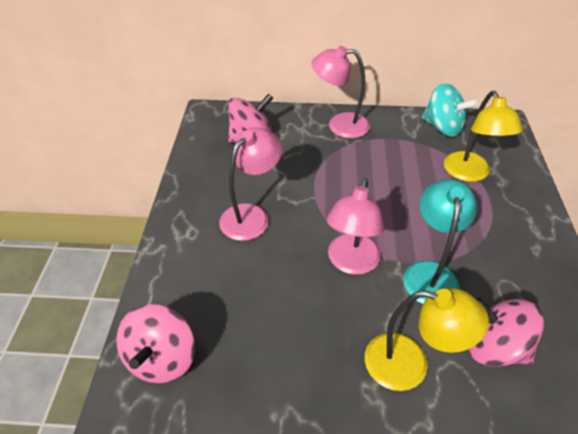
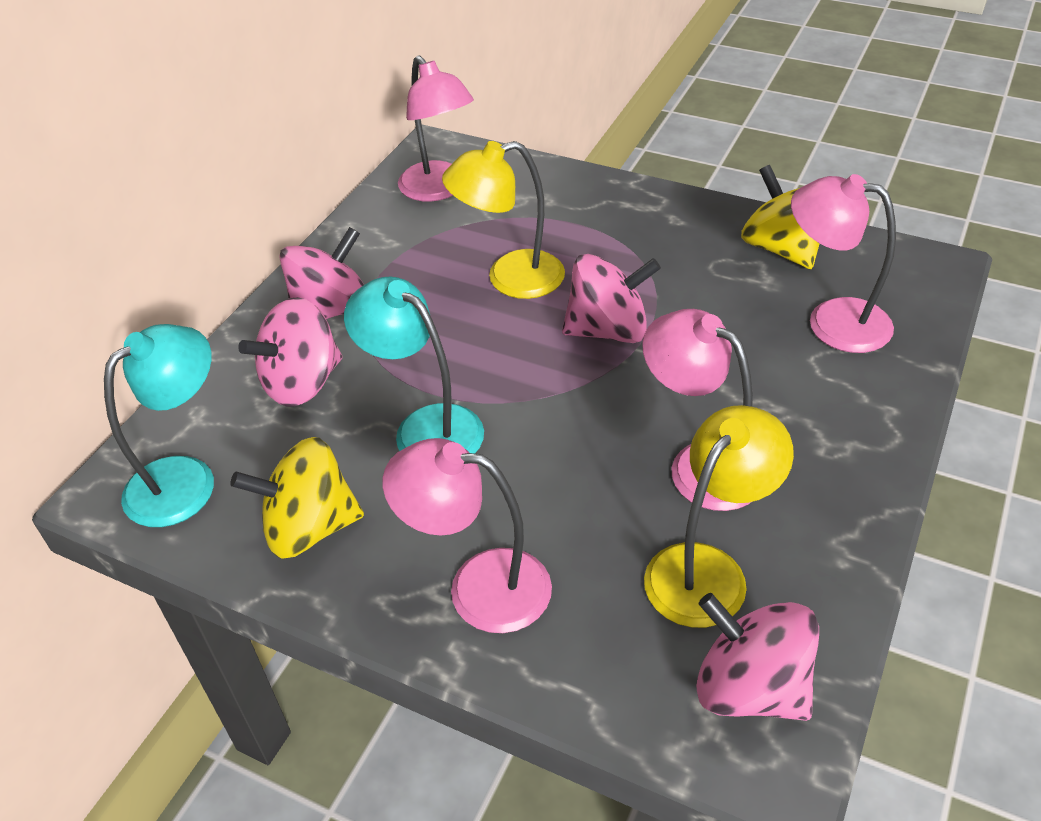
pink lamp: [219,127,282,241] [311,46,370,138] [327,178,384,275] = 3 -> [382,438,552,633] [398,55,474,202] [642,309,753,511] [791,174,896,353] = 4
pink spinning top: [116,304,195,383] [228,94,273,143] [469,298,544,367] = 3 -> [238,297,342,407] [279,227,364,319] [562,254,661,343] [696,593,819,721] = 4
turquoise lamp: [403,180,477,304] = 1 -> [104,324,214,527] [344,277,484,454] = 2
turquoise spinning top: [422,83,478,137] = 1 -> none = 0
yellow spinning top: none = 0 -> [230,437,364,559] [741,165,820,269] = 2

